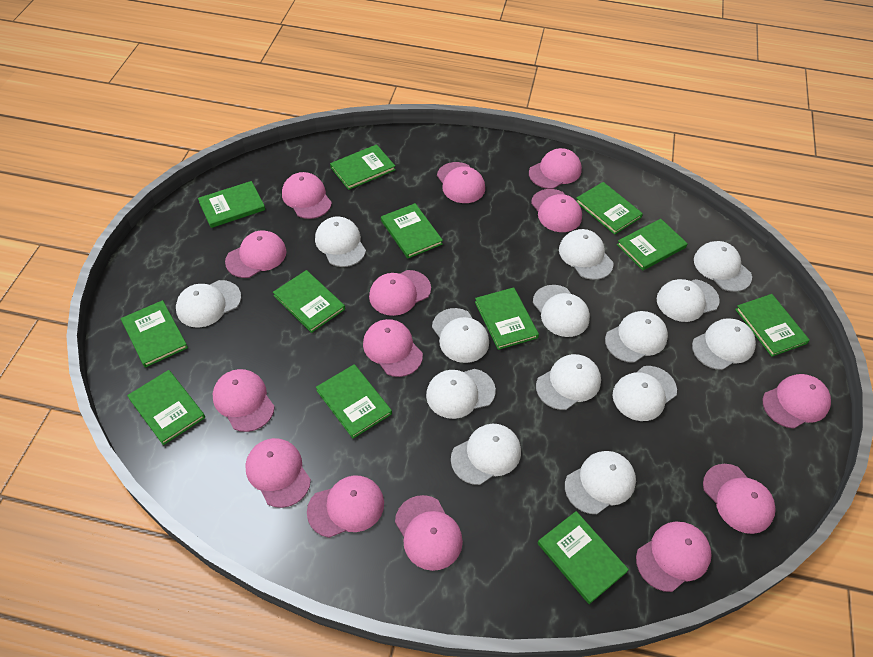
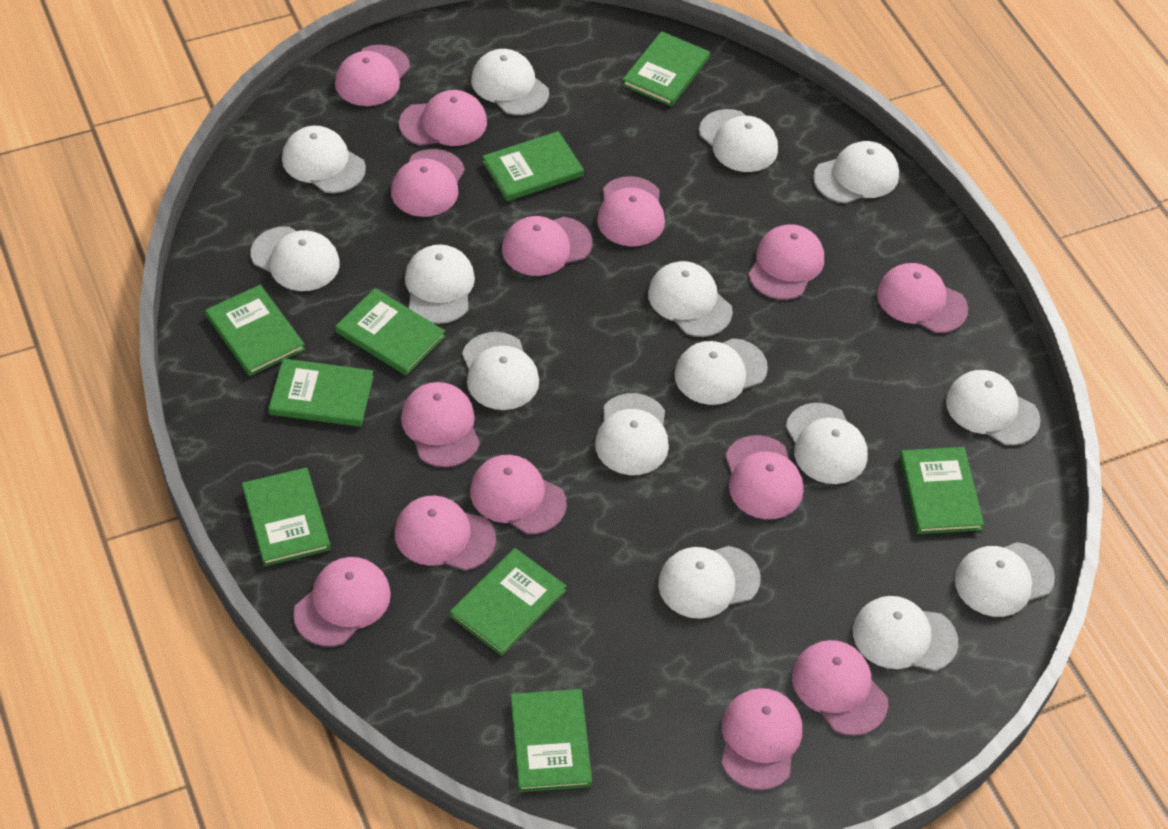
green book: [121,300,188,367] [127,370,205,445] [198,181,265,228] [273,270,345,333] [316,364,392,439] [330,144,395,190] [381,203,443,258] [475,287,539,350] [538,511,629,604] [576,182,643,235] [617,219,688,270] [735,294,810,357] = 12 -> [205,285,305,376] [242,468,331,566] [269,358,374,427] [335,288,445,376] [450,548,566,656] [482,131,584,201] [511,689,592,792] [622,31,710,107] [900,447,984,534] = 9
white cap: [176,280,241,328] [315,217,366,267] [426,369,496,419] [432,308,489,363] [451,424,521,485] [533,285,590,337] [536,354,601,410] [559,229,613,280] [565,451,636,514] [605,311,668,363] [612,366,677,421] [657,279,720,322] [692,318,756,370] [694,241,752,292] = 14 -> [251,227,340,291] [282,126,366,193] [405,245,475,324] [462,332,539,410] [471,49,549,115] [595,393,669,475] [648,261,733,337] [658,546,761,619] [674,338,768,405] [699,109,778,172] [786,403,868,484] [813,141,899,203] [853,596,959,671] [946,370,1041,445] [955,542,1055,617] = 15

